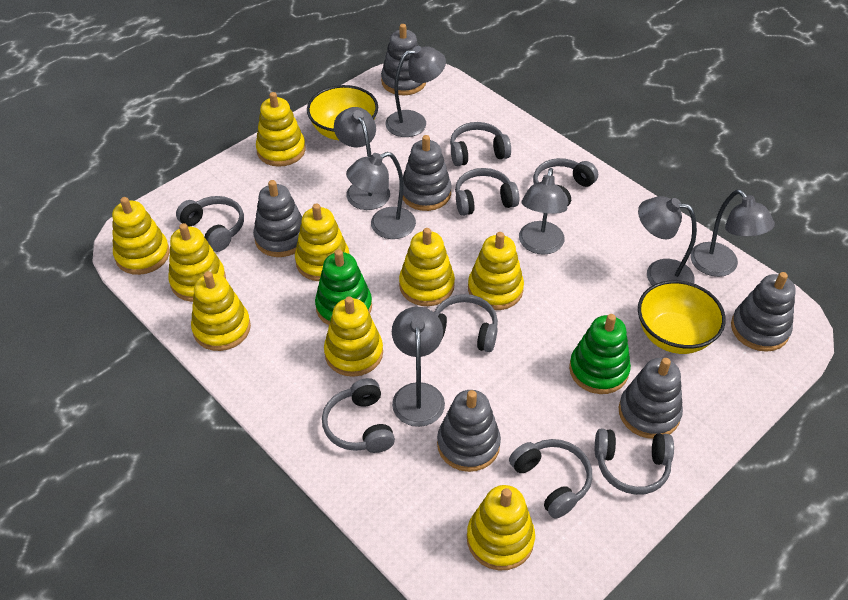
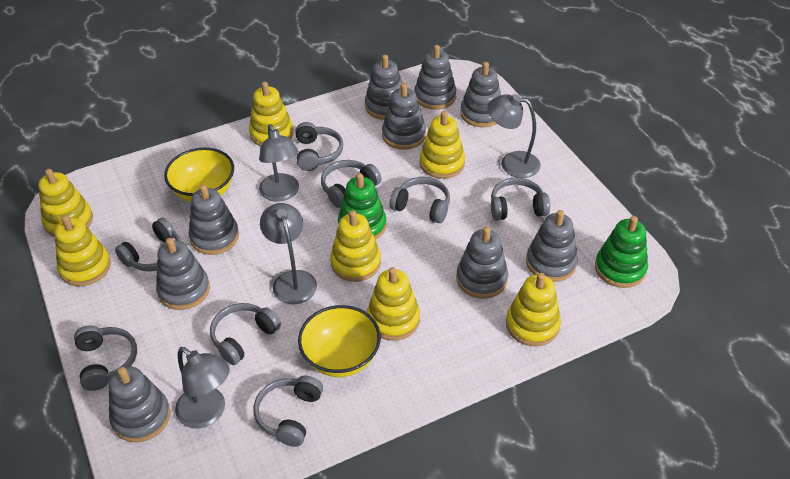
grey lamp: [334,107,390,210] [346,152,416,239] [385,46,446,137] [392,307,445,427] [519,168,567,255] [638,196,697,286] [690,190,775,277] = 7 -> [175,347,230,428] [259,124,299,202] [260,203,317,304] [487,94,541,178] = 4
grey stacking toy: [253,180,302,257] [381,24,426,95] [403,135,452,211] [437,390,501,472] [619,358,683,439] [731,272,796,352] = 6 -> [109,366,170,443] [156,238,210,310] [189,184,239,255] [365,55,402,120] [382,83,426,150] [414,45,456,110] [456,226,508,299] [460,62,501,127] [526,210,578,282] = 9
yellow stacking toy: [112,197,170,275] [168,223,226,302] [191,271,251,351] [256,92,306,167] [295,203,349,281] [324,296,383,377] [399,228,455,306] [467,485,535,570] [468,232,524,310] = 9 -> [39,169,93,237] [54,215,111,286] [249,82,294,146] [330,210,381,282] [367,267,420,341] [420,111,465,179] [506,273,561,346] = 7

